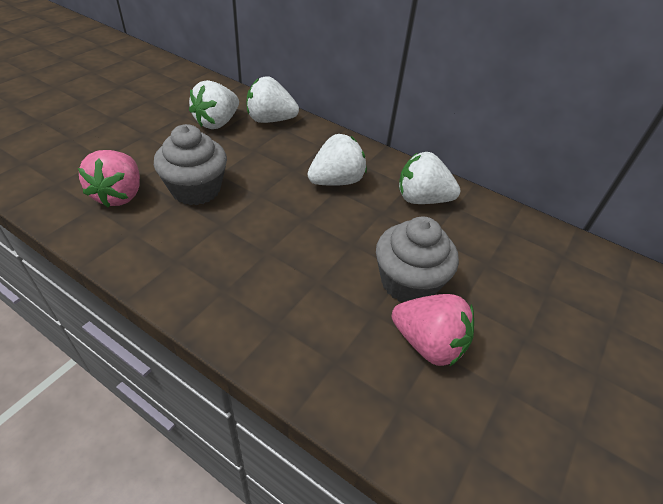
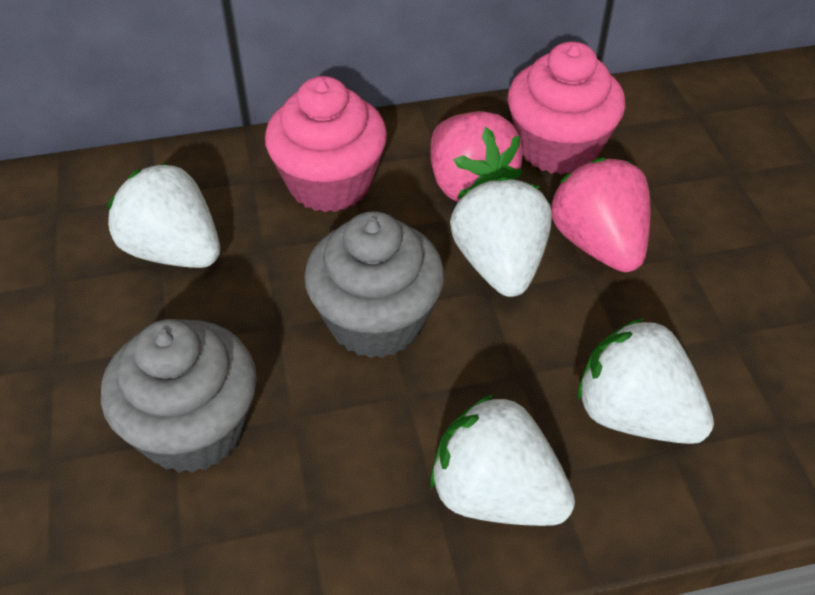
pink cupcake: none = 0 -> [265,76,387,212] [508,41,625,175] = 2

